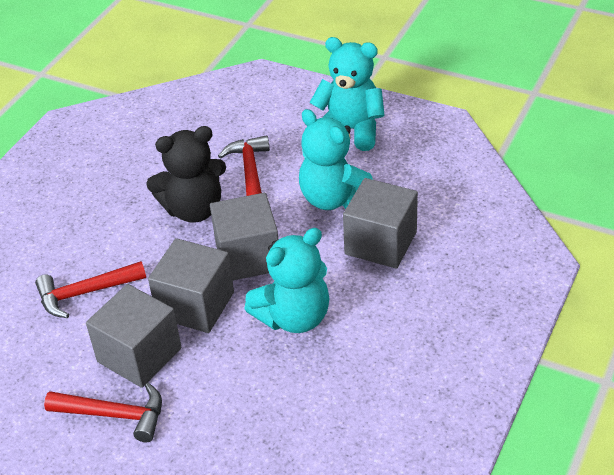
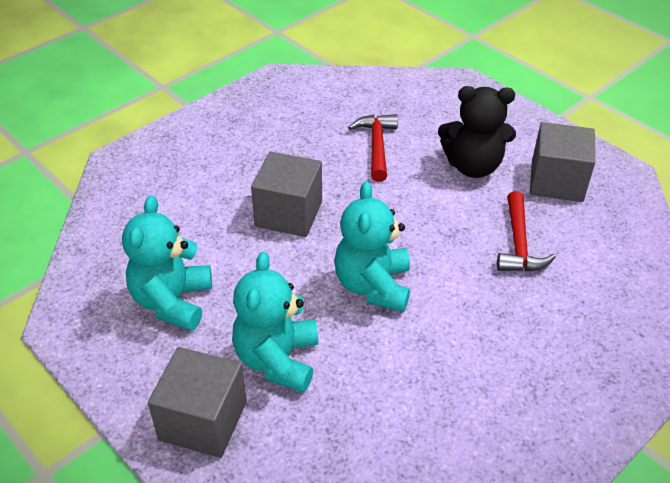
grey cube: [86,284,182,388] [148,238,234,333] [210,193,278,281] [343,178,418,269] = 4 -> [148,347,247,458] [251,151,322,237] [530,122,595,202] = 3
red hammer: [35,261,146,318] [44,383,162,442] [218,135,270,196] = 3 -> [348,114,398,182] [497,191,556,271] = 2

